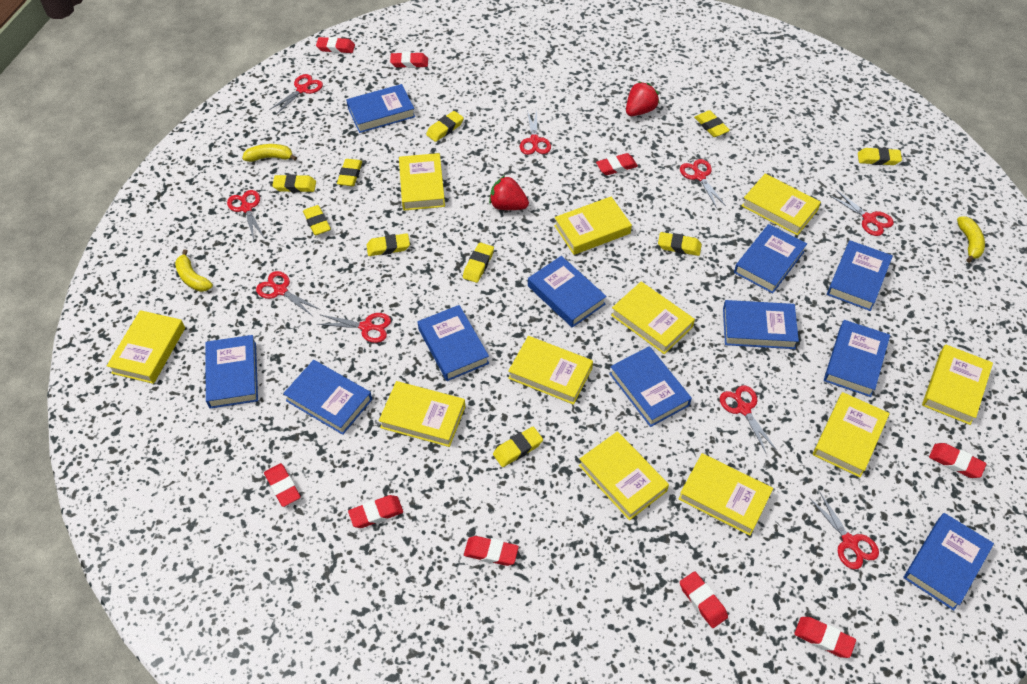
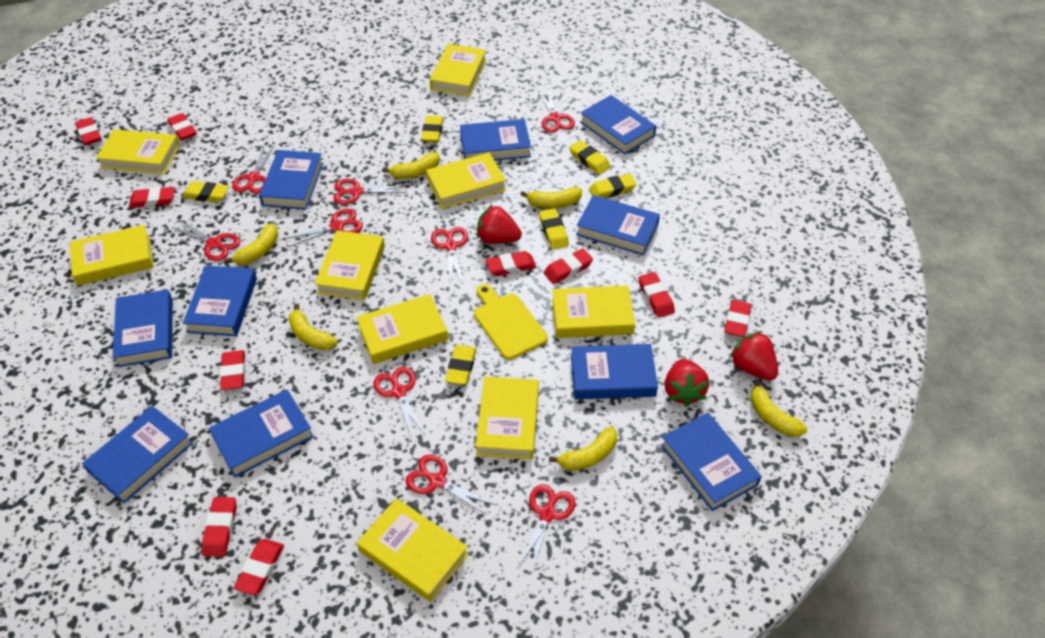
blue book: [206,335,258,409] [283,360,372,435] [346,84,415,133] [418,305,489,381] [528,256,607,328] [610,346,692,427] [723,300,799,349] [734,224,807,293] [824,320,890,397] [827,240,893,311] [904,513,994,611] = 11 -> [82,406,193,503] [113,289,173,367] [183,265,257,336] [209,390,314,478] [259,150,323,210] [460,119,531,161] [571,344,658,399] [576,195,660,256] [580,95,657,154] [661,413,762,511] = 10
red eraser: [264,463,300,507] [316,37,355,53] [348,495,403,528] [390,52,428,68] [464,536,519,566] [596,153,638,175] [680,571,728,628] [794,617,856,658] [929,443,986,478] = 9 -> [75,117,101,145] [129,187,175,208] [167,113,197,141] [202,497,236,557] [220,350,245,390] [234,539,284,595] [486,251,536,276] [544,249,593,284] [638,272,675,317] [724,300,752,337] = 10
red strawberry: [489,175,529,210] [626,81,660,116] = 2 -> [477,204,522,244] [665,359,709,407] [729,331,778,381] = 3
yellow banana: [175,249,213,292] [242,144,297,162] [957,216,985,263] = 3 -> [225,224,278,265] [288,304,338,350] [382,152,440,179] [521,187,582,208] [549,427,617,471] [750,379,807,437] = 6
yellow book: [107,310,185,384] [379,381,465,447] [399,153,445,211] [508,336,593,405] [554,197,632,255] [579,431,669,520] [611,282,695,354] [679,453,773,536] [742,174,821,236] [813,392,890,478] [922,345,993,425] = 11 -> [70,225,154,286] [96,129,180,174] [315,230,385,300] [356,294,448,364] [357,498,469,602] [426,152,506,209] [430,44,487,96] [476,377,539,459] [552,285,635,338] = 9
yellow cutting board: none = 0 -> [474,284,548,360] = 1
yellow eraser: [272,174,316,192] [303,205,331,235] [337,159,362,186] [367,233,410,256] [426,111,464,142] [463,242,494,283] [493,427,543,467] [658,232,702,256] [694,110,730,137] [858,148,902,165] = 10 -> [182,181,229,202] [421,116,444,142] [445,345,477,385] [539,208,569,249] [569,140,611,174] [589,174,637,198] = 6

